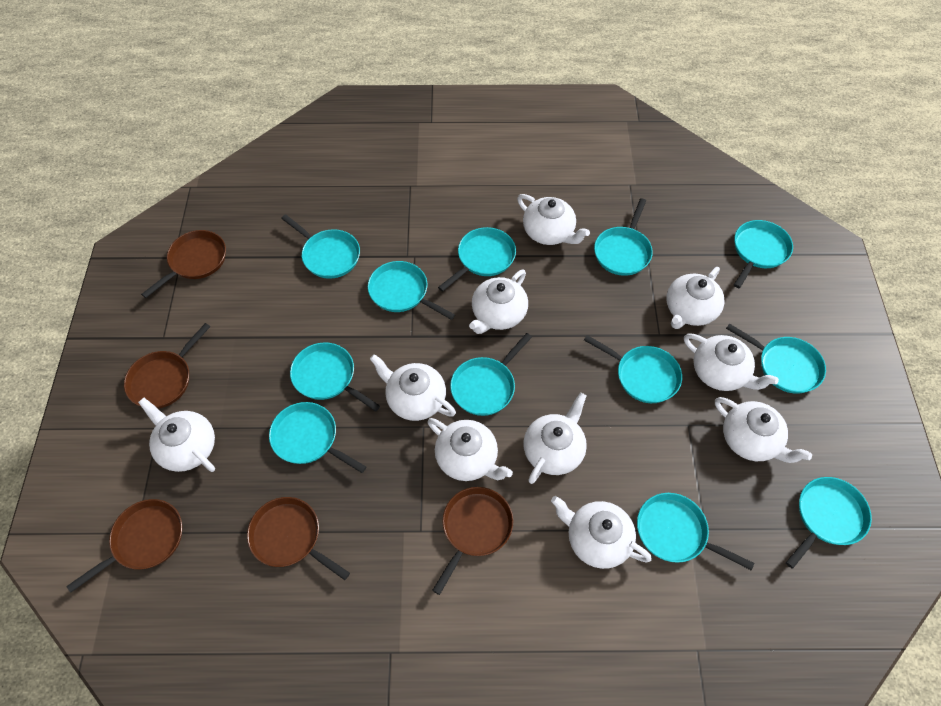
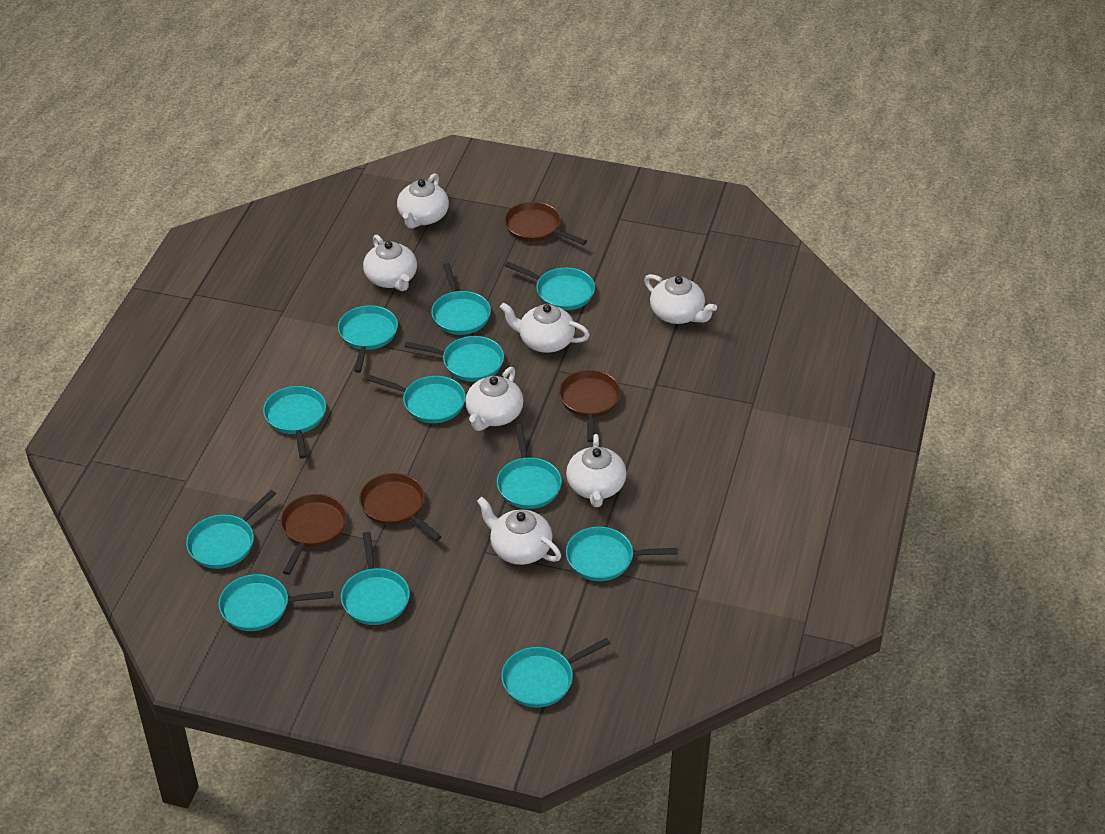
brown pan: [66,499,182,593] [124,323,210,408] [141,230,226,298] [247,497,350,580] [432,487,513,595] = 5 -> [280,494,347,575] [359,473,442,541] [504,202,587,245] [559,370,621,442] = 4
white teapot: [138,398,215,472] [370,354,456,421] [427,418,513,481] [469,269,528,334] [517,194,590,245] [523,392,587,484] [551,496,652,569] [666,267,725,329] [684,334,779,391] [715,397,812,463] = 10 -> [363,235,417,291] [397,173,449,229] [465,367,523,431] [477,497,561,565] [500,303,590,353] [566,434,627,507] [644,274,717,324] = 7

